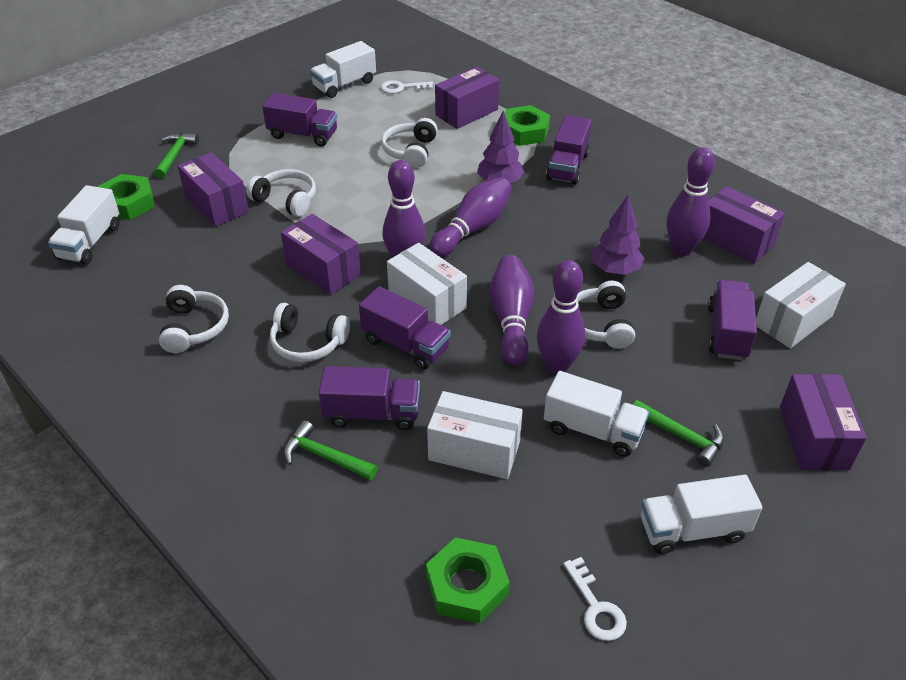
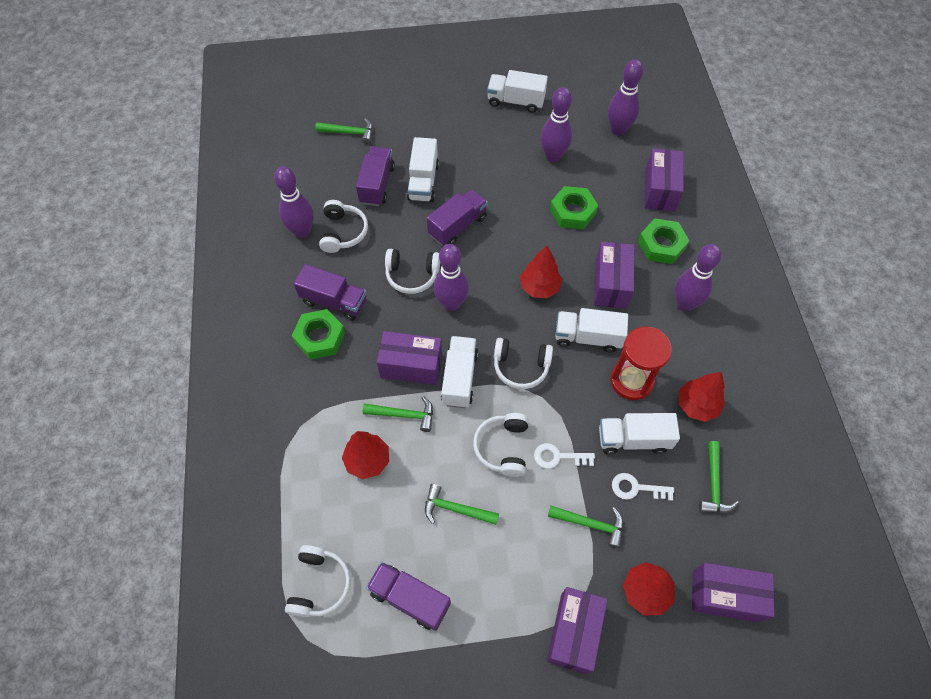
green hammer: [154,133,199,178] [283,420,378,480] [633,400,724,467] = 3 -> [315,118,373,144] [363,396,433,432] [425,484,499,525] [548,506,623,548] [699,441,739,513] = 5
purple tree: [477,111,524,183] [592,195,644,275] = 2 -> none = 0
purple truck: [262,93,337,147] [319,366,420,430] [359,286,451,370] [546,115,592,185] [708,279,757,360] = 5 -> [294,264,366,320] [356,146,395,206] [366,562,451,631] [427,189,488,246] = 4
red hourglass: none = 0 -> [610,326,672,400] = 1
red tree: none = 0 -> [342,431,389,479] [520,246,562,298] [623,562,675,616] [679,372,725,422] = 4
white box: [387,243,467,325] [427,391,523,479] [756,262,846,348] = 3 -> none = 0
white truck: [48,185,120,264] [310,41,376,98] [544,371,649,457] [641,475,762,554] = 4 -> [407,137,439,202] [441,336,478,408] [487,70,548,113] [555,308,628,352] [599,413,680,454] = 5

